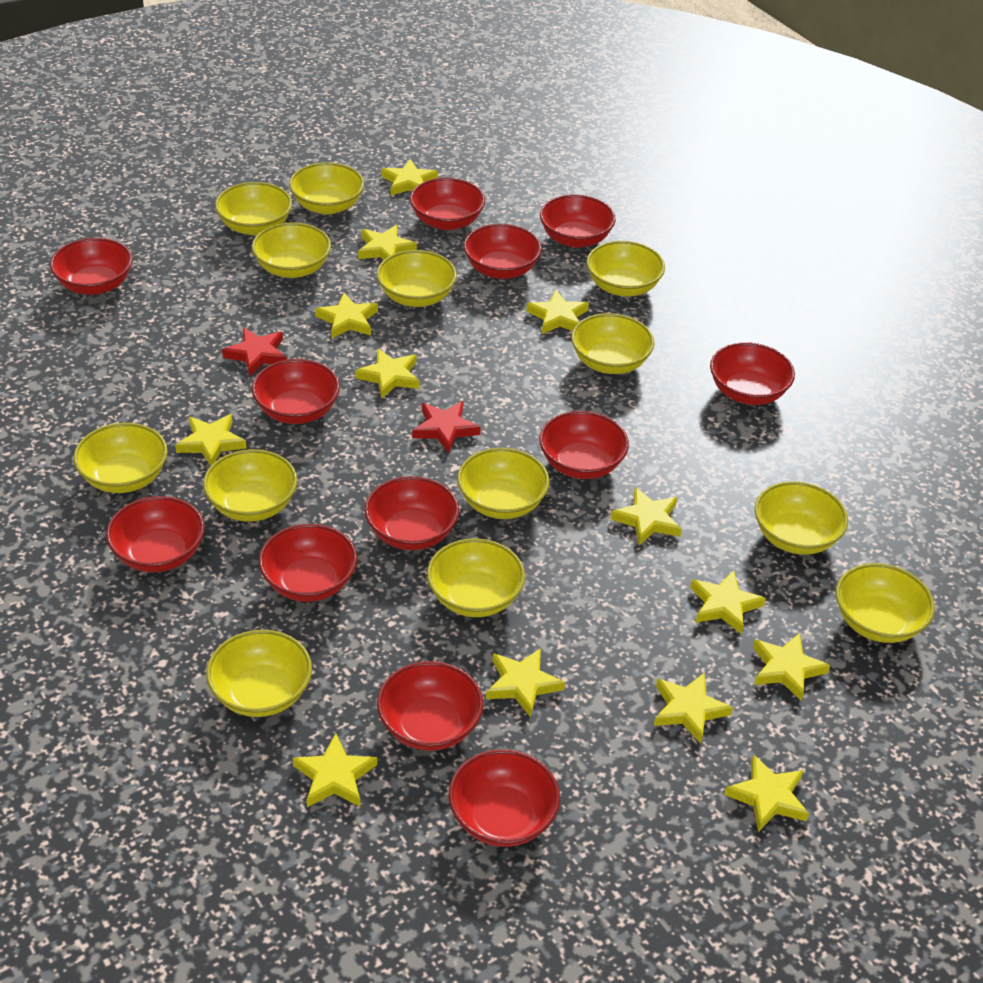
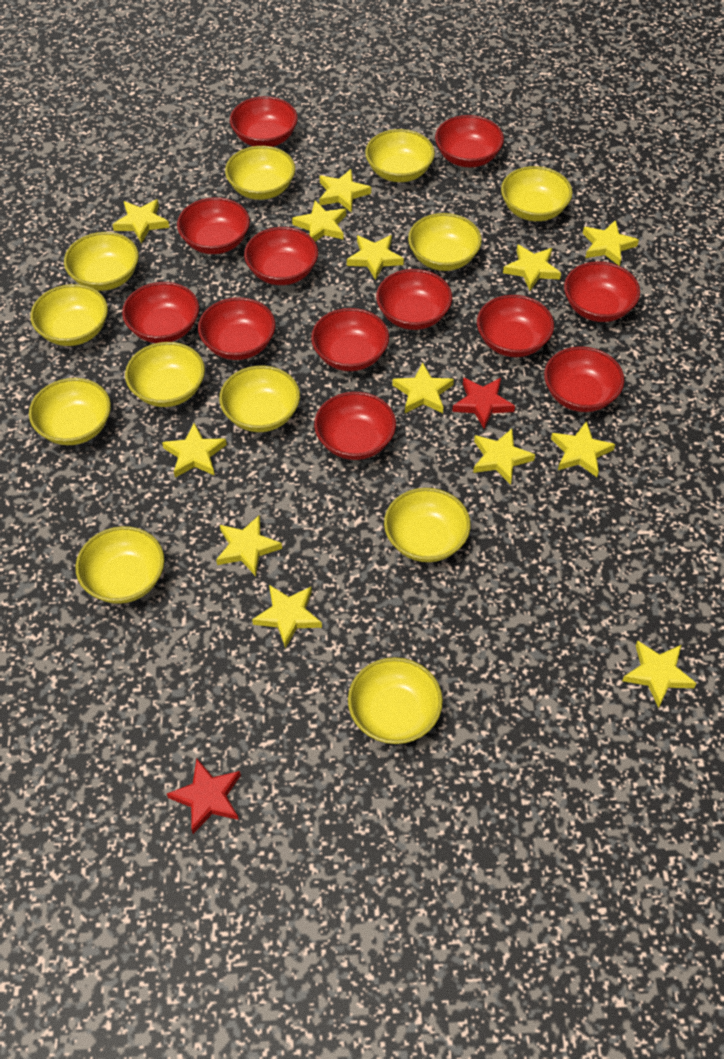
yellow bowl: [73,423,168,493] [203,449,297,522] [206,630,312,717] [215,182,292,235] [252,222,331,278] [289,162,364,215] [377,250,457,307] [427,538,525,617] [457,448,550,519] [571,313,655,374] [587,241,665,297] [755,481,848,555] [836,563,935,643] = 13 -> [29,378,111,445] [30,284,108,346] [64,232,139,291] [75,526,164,604] [125,342,205,407] [219,365,300,432] [225,146,295,200] [348,657,443,744] [365,129,435,182] [384,488,471,562] [408,213,482,271] [501,166,573,221] = 12

